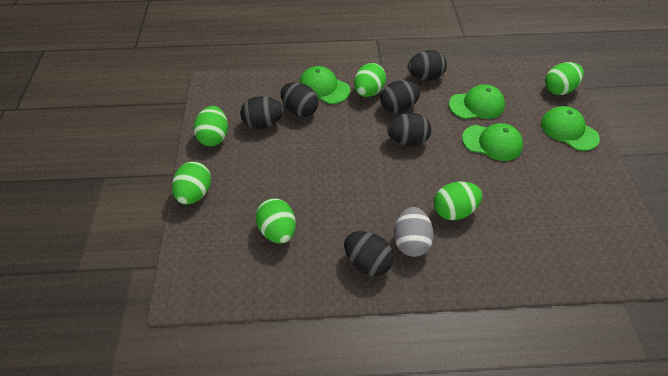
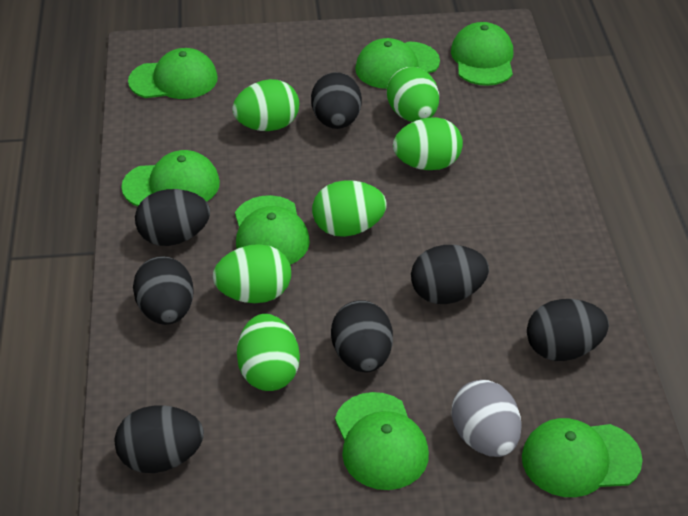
black egg: [240,96,284,129] [281,82,319,117] [344,231,394,276] [380,80,420,113] [387,113,431,146] [408,50,447,81] = 6 -> [114,406,204,473] [133,256,194,325] [135,189,210,246] [311,72,362,129] [331,300,393,372] [411,245,489,304] [527,299,609,361] = 7
green cap: [299,66,350,104] [449,84,505,119] [462,123,523,161] [541,106,600,151] = 4 -> [121,150,220,206] [128,48,218,99] [235,195,310,265] [335,392,429,490] [355,38,440,89] [451,22,513,86] [522,418,643,497] = 7

